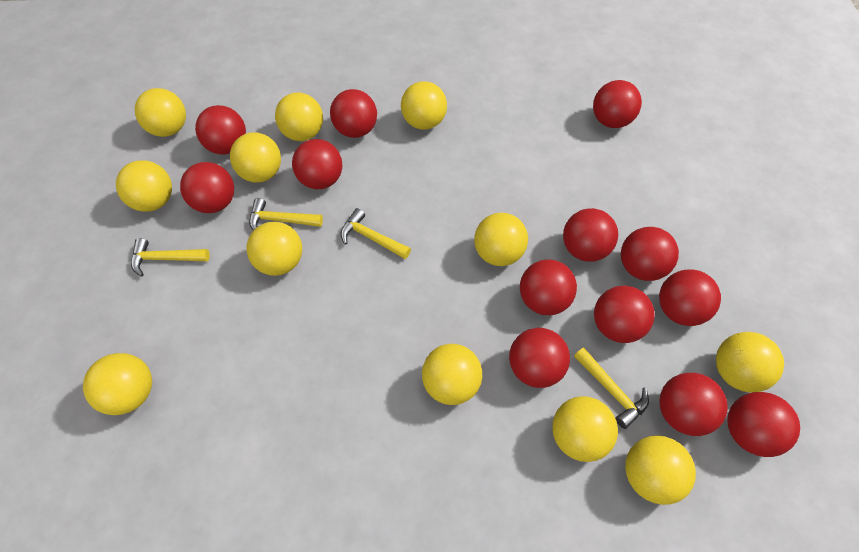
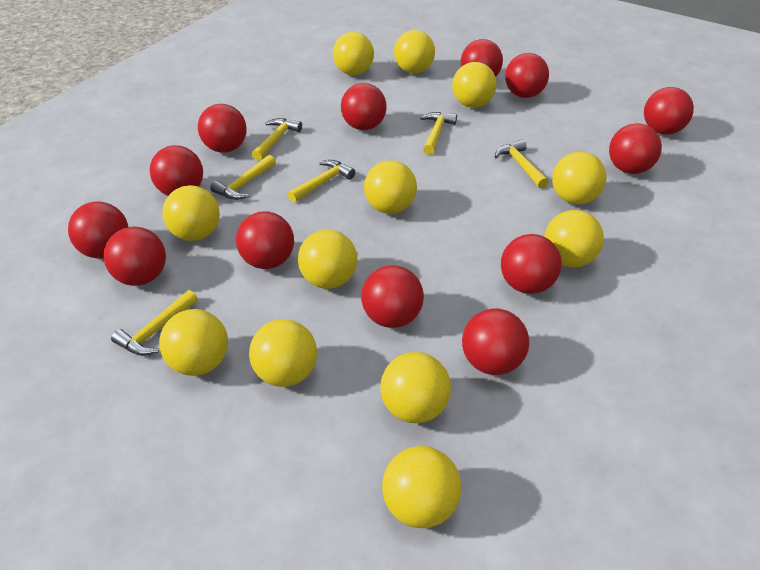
yellow hammer: [131,238,210,277] [249,198,323,231] [341,208,411,259] [574,347,649,429] = 4 -> [111,290,198,356] [210,155,276,200] [252,118,302,161] [288,160,355,203] [420,112,457,155] [495,140,549,188] = 6

